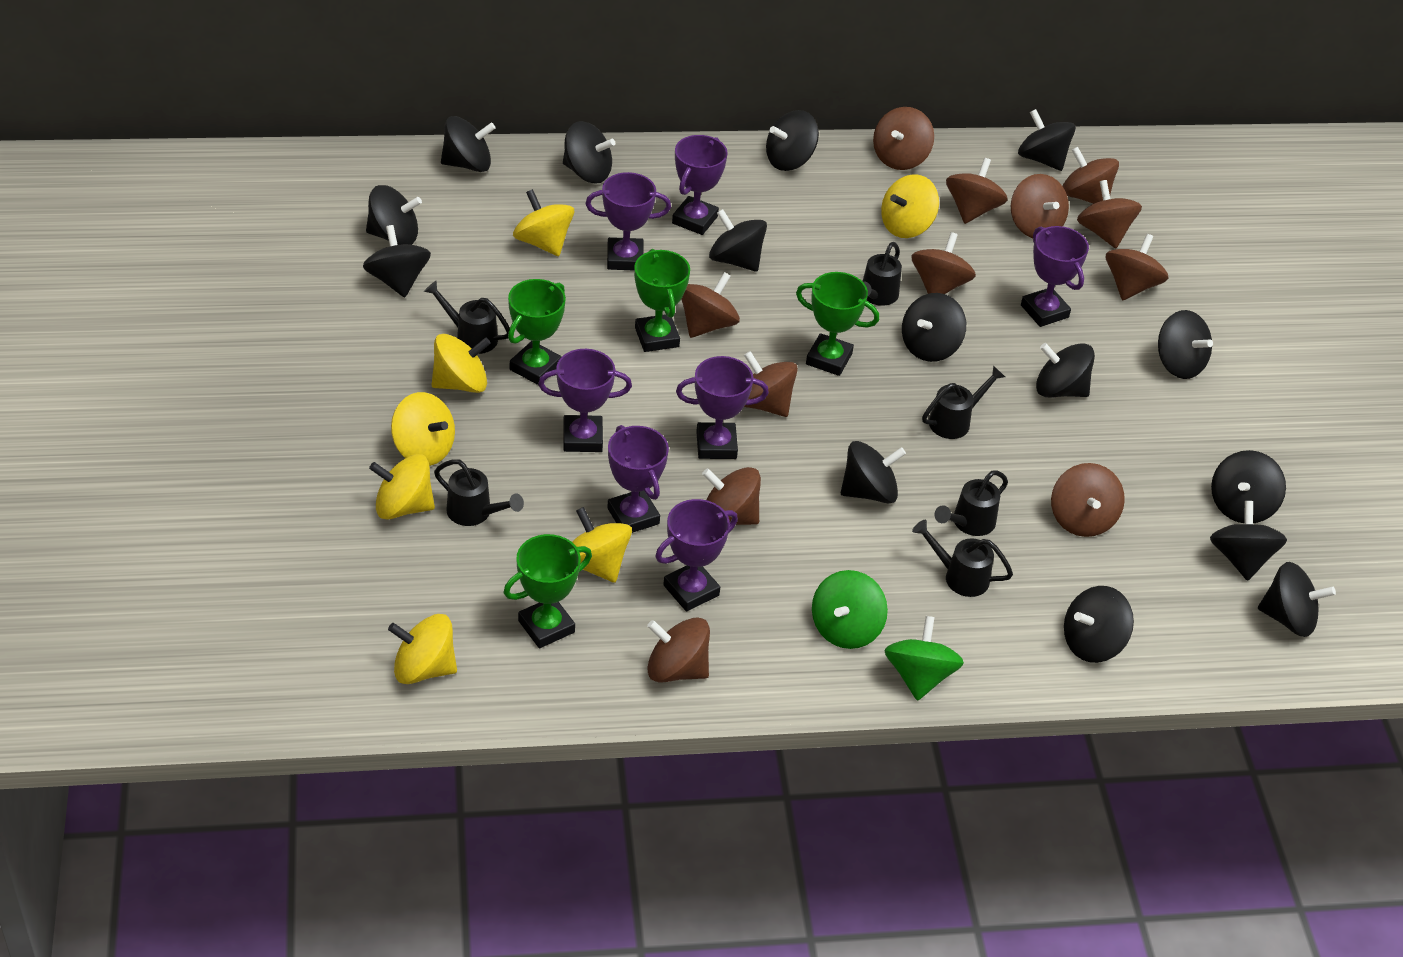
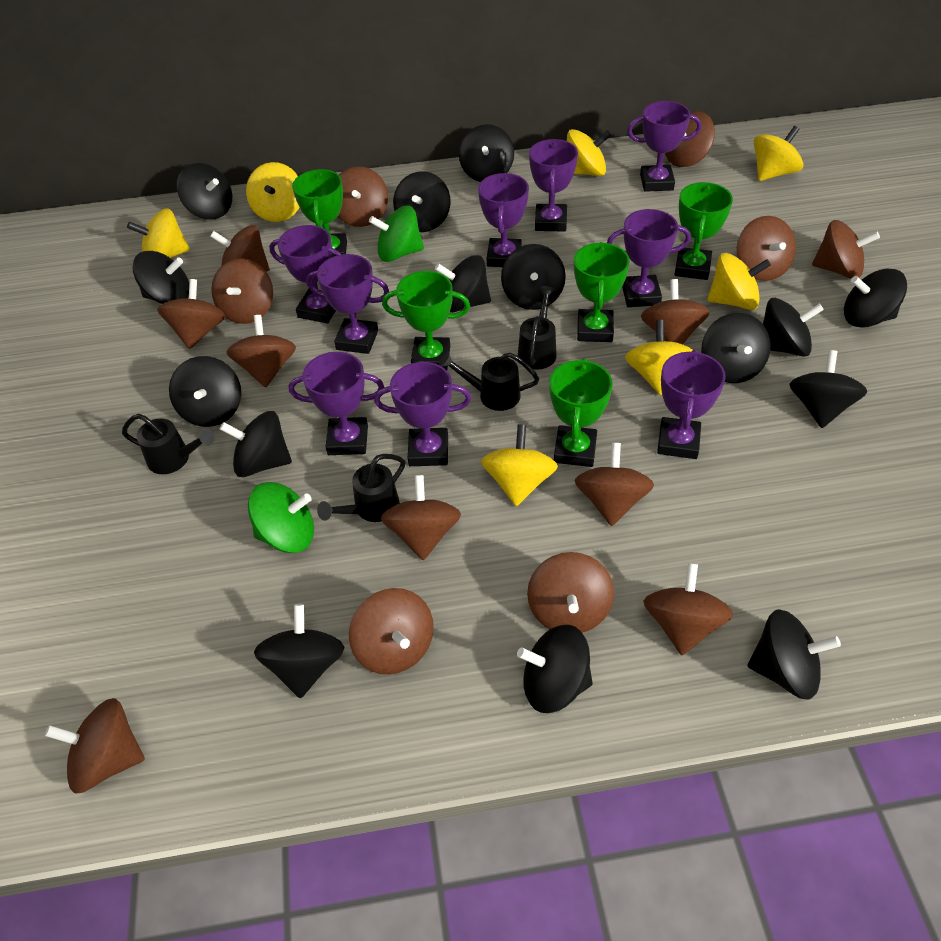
black watering can: [424,281,510,354] [434,459,524,526] [862,242,902,306] [912,520,1013,597] [922,366,1005,439] [935,470,1008,536] = 6 -> [122,414,215,474] [317,454,405,522] [439,352,539,411] [518,286,557,370] = 4
brown spinning top: [647,617,710,682] [681,272,740,338] [702,467,761,525] [744,351,798,417] [873,107,934,170] [912,232,976,294] [946,158,1008,224] [1011,174,1069,238] [1051,463,1125,537] [1063,147,1119,204] [1077,180,1142,248] [1106,234,1168,300] = 12 -> [45,698,145,794] [157,279,225,349] [210,225,270,272] [211,259,273,324] [226,315,296,388] [338,166,388,227] [349,588,434,674] [381,475,461,560] [527,552,614,633] [574,443,654,526] [641,279,710,344] [643,563,733,655] [665,111,715,167] [737,216,796,281] [812,220,880,279] = 15
green trophy: [504,534,592,648] [508,279,566,385] [634,249,690,352] [796,272,879,376] = 4 -> [292,169,347,257] [382,271,470,370] [550,358,613,467] [574,242,630,342] [674,182,733,280] = 5
purple trophy: [538,349,632,452] [586,172,671,270] [607,425,669,533] [655,499,738,612] [672,135,728,235] [676,356,769,459] [1021,226,1089,327] = 7 -> [269,225,342,323] [289,352,384,455] [306,254,389,354] [374,362,471,466] [478,173,529,267] [529,139,578,232] [607,209,691,307] [627,101,701,192] [657,350,726,459] = 9

